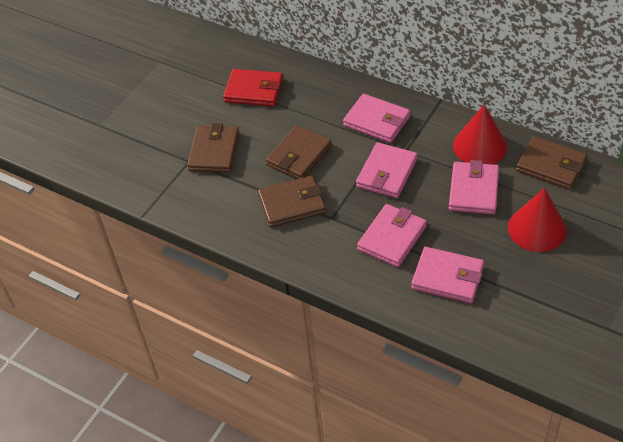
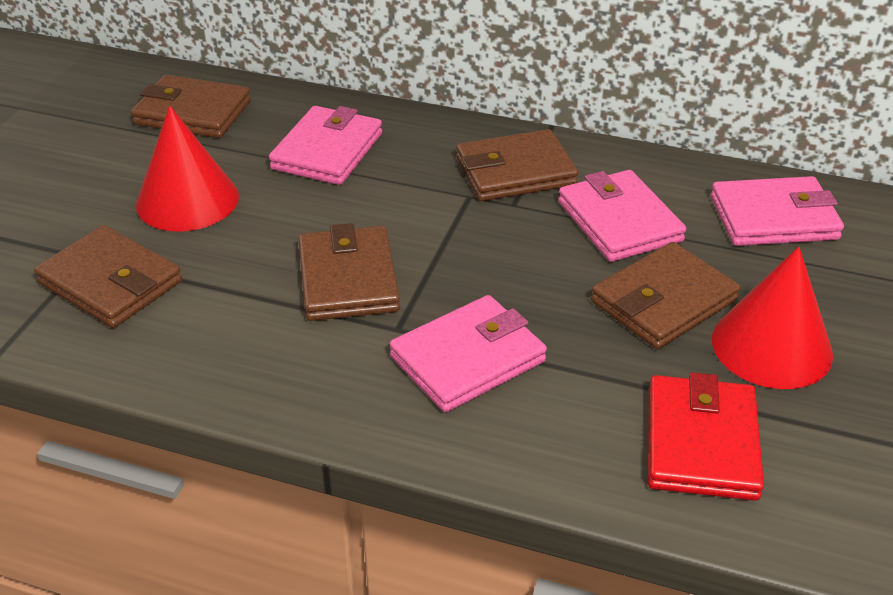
brown wallet: [187,123,239,173] [258,175,326,227] [266,125,332,179] [516,136,587,190] = 4 -> [34,225,182,328] [131,75,251,138] [298,223,400,321] [456,129,579,201] [591,242,740,349] = 5
pink wallet: [343,94,411,143] [356,142,418,198] [357,204,427,267] [411,247,484,303] [449,160,499,215] = 5 -> [269,106,382,185] [389,295,547,412] [558,170,686,262] [711,176,844,246] = 4

